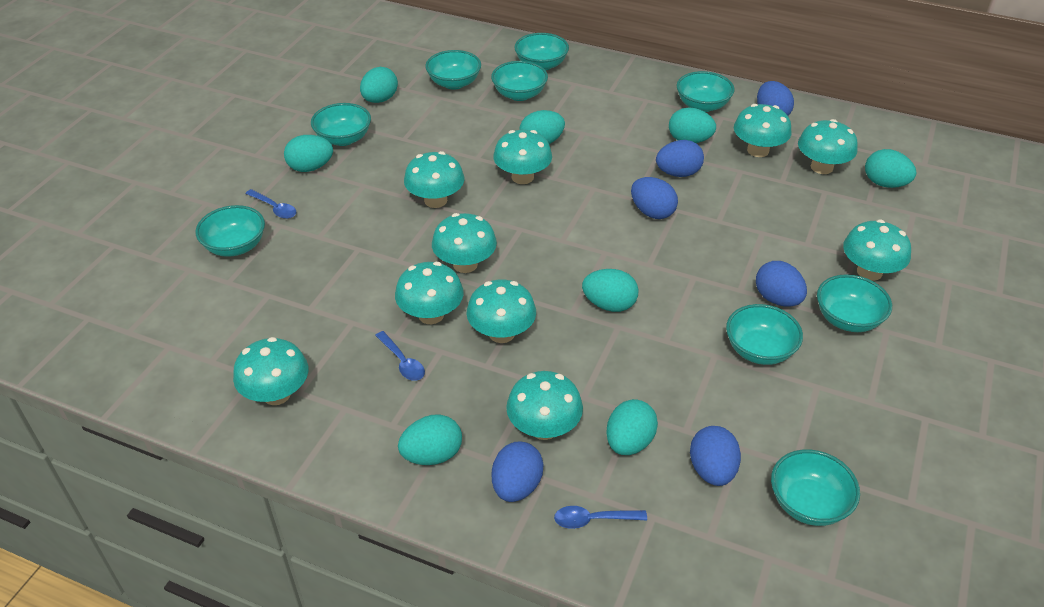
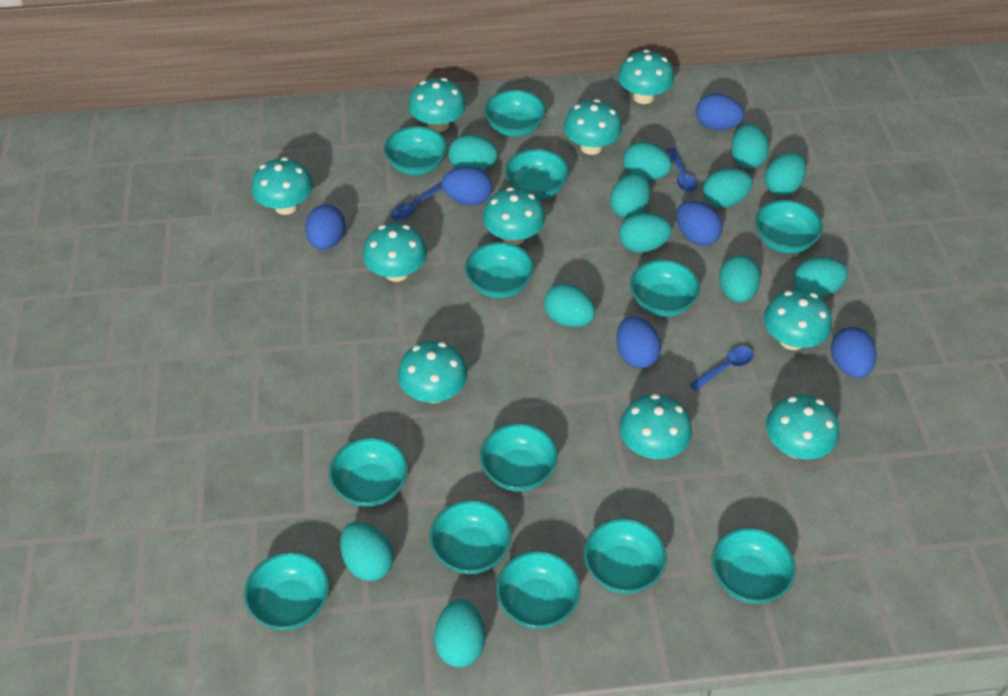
turquoise bowl: [195,205,265,257] [311,103,371,146] [425,50,481,90] [491,61,548,101] [514,33,569,70] [677,71,735,112] [726,304,803,365] [771,449,860,526] [817,274,892,332] = 9 -> [244,552,329,630] [329,437,408,507] [384,126,447,175] [430,500,512,574] [465,242,534,298] [480,423,558,492] [484,90,546,137] [496,551,581,629] [505,149,569,199] [584,518,667,594] [630,259,700,317] [712,527,796,604] [755,200,823,253] = 13
turquoise egg: [284,135,333,172] [360,67,398,103] [398,414,462,465] [519,110,565,144] [582,269,639,312] [606,399,658,455] [669,108,716,143] [865,149,917,188] = 8 -> [340,522,394,581] [434,599,485,668] [448,135,498,170] [544,283,595,327] [610,173,650,218] [619,213,672,253] [623,142,672,180] [703,168,753,208] [719,255,761,303] [731,124,769,169] [764,152,806,196] [793,257,848,298] = 12

